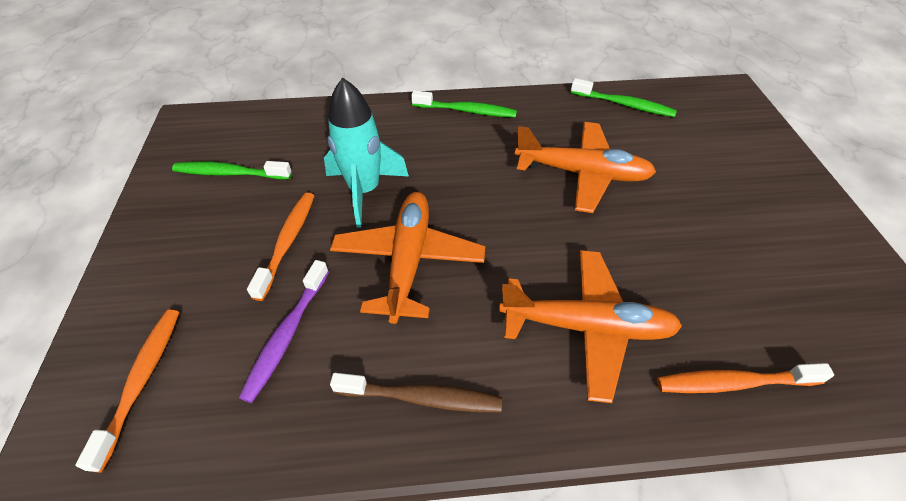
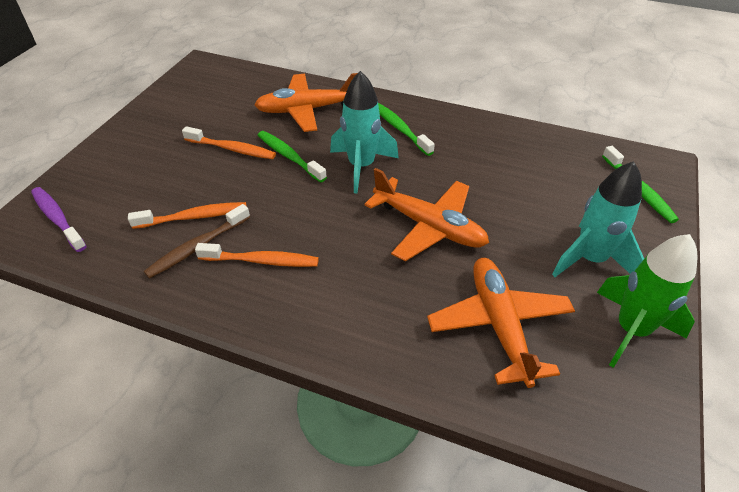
green rocket: none = 0 -> [597,234,698,368] = 1
turquoise rocket: [324,78,409,227] = 1 -> [330,71,399,193] [552,161,644,277] = 2

